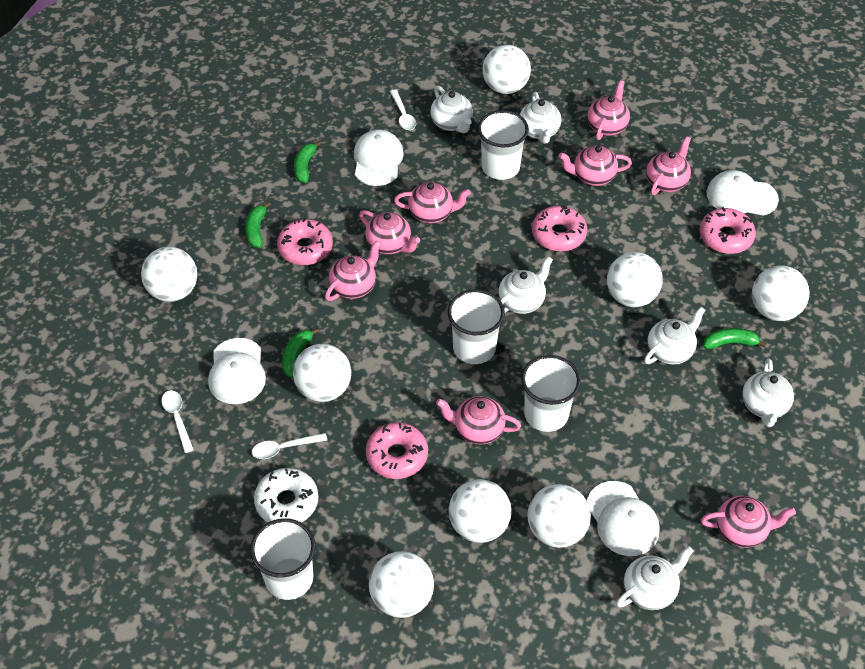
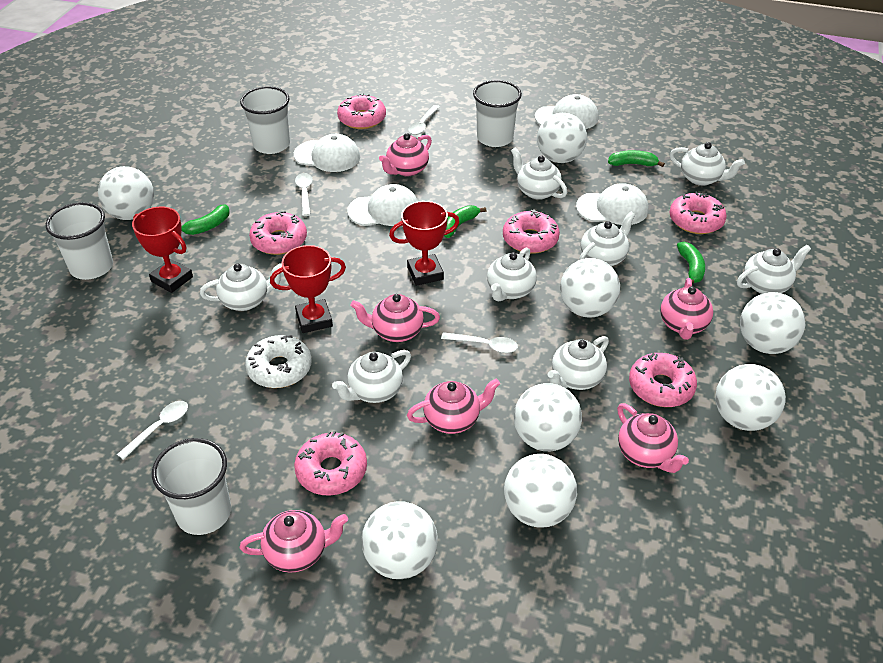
pink donut: [277,218,333,265] [366,422,428,479] [532,205,587,251] [700,207,756,254] = 4 -> [249,211,307,255] [294,431,367,496] [337,93,386,129] [503,210,560,254] [629,353,697,407] [670,192,727,234] = 6
pink teapot: [325,240,381,301] [359,210,420,254] [394,182,471,223] [436,396,521,445] [559,145,632,186] [587,80,630,140] [646,136,691,195] [701,495,796,548] = 8 -> [240,510,348,573] [350,294,440,342] [379,133,432,176] [407,379,500,434] [617,403,689,473] [660,278,713,340] = 6
red trophy: none = 0 -> [132,206,193,293] [270,245,346,333] [389,201,459,286] = 3
white spoon: [161,390,194,453] [252,433,327,459] [390,89,416,130] = 3 -> [117,401,188,460] [295,173,313,216] [408,105,439,135] [441,332,518,353] = 4
white teapot: [430,86,473,133] [499,256,553,314] [520,92,561,144] [616,546,694,610] [644,307,705,365] [742,358,794,427] = 6 -> [200,263,282,311] [332,350,411,403] [487,247,537,302] [511,147,567,200] [548,336,609,390] [579,211,635,266] [669,142,745,186] [737,245,811,294] = 8

